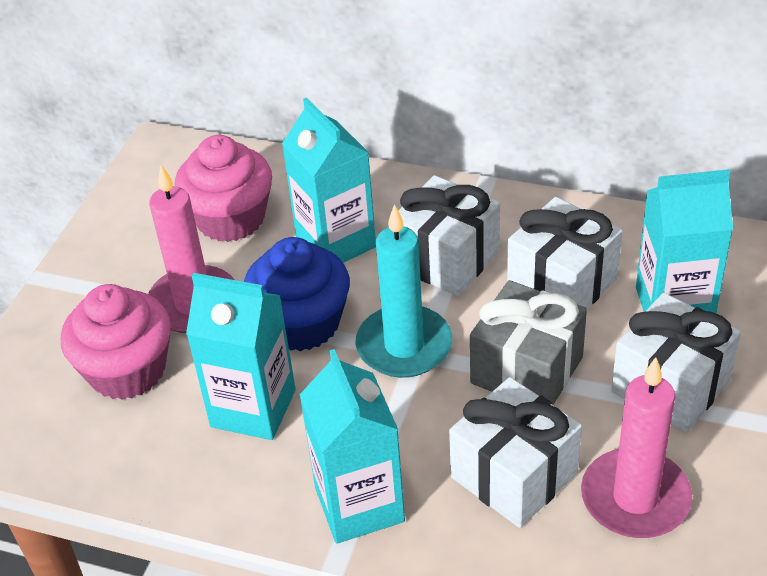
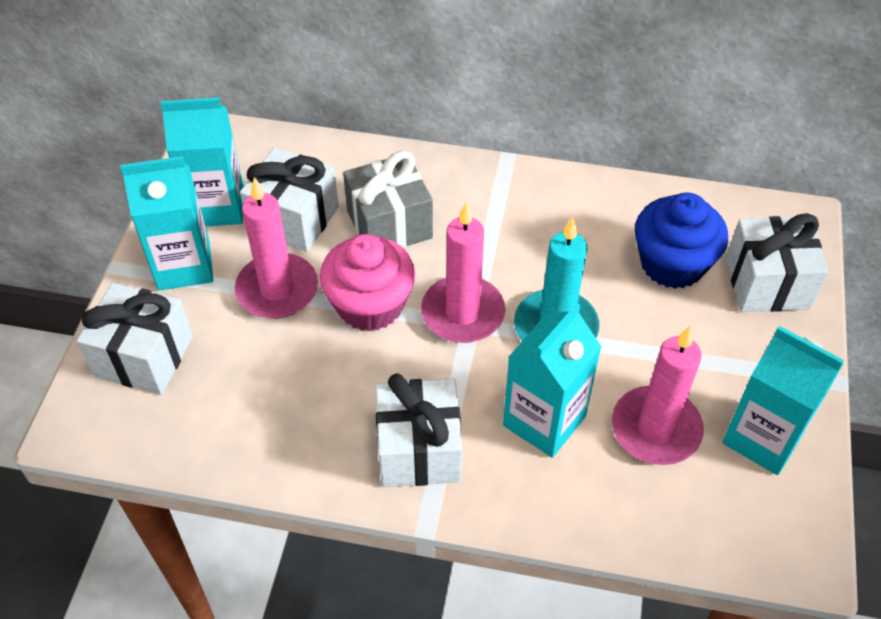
pink candle: [148,165,234,333] [581,357,693,538] = 2 -> [235,177,318,318] [421,202,505,343] [612,326,704,465] = 3
pink cupcake: [61,284,171,400] [175,135,272,242] = 2 -> [320,234,415,332] = 1

